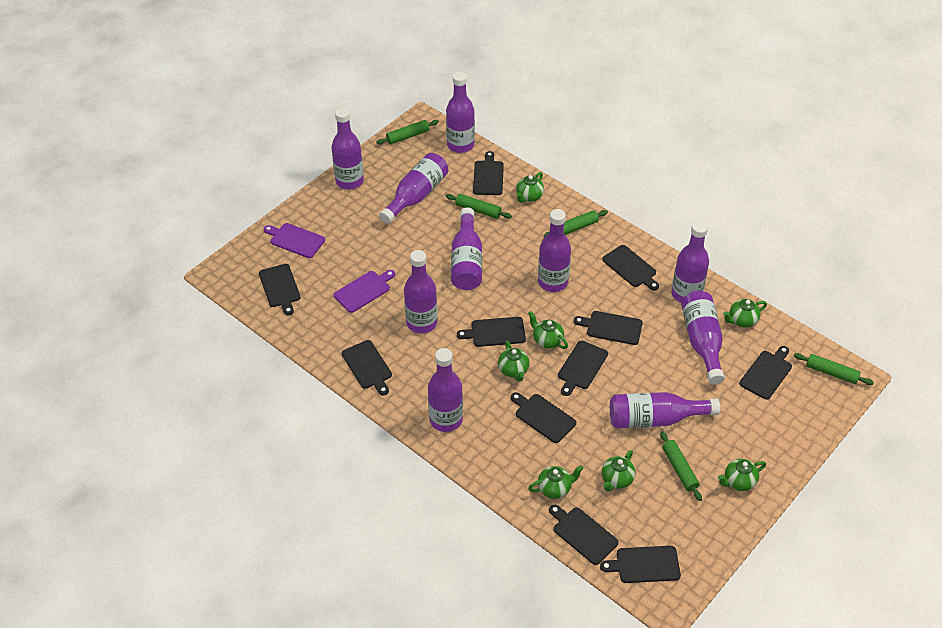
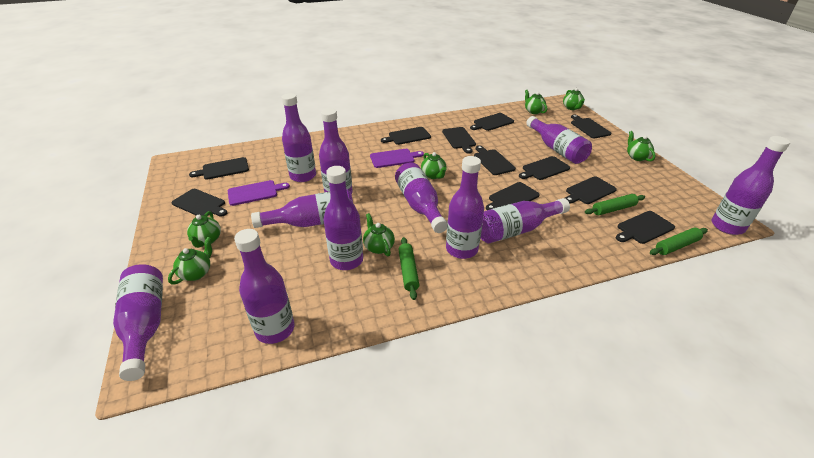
green rolling pin: [376,120,439,145] [445,194,512,219] [544,210,608,237] [660,431,702,501] [794,353,874,385] = 5 -> [398,237,419,300] [585,194,645,215] [650,228,708,255] = 3
purple bottle: [331,108,364,190] [379,153,448,224] [404,250,438,333] [428,348,463,432] [446,72,475,153] [451,207,482,290] [538,209,571,292] [610,392,720,428] [671,221,709,303] [681,291,725,385] = 10 -> [113,264,163,381] [234,229,295,344] [251,190,353,228] [281,93,316,182] [319,108,353,194] [324,166,363,270] [395,163,447,233] [446,156,484,259] [481,198,570,243] [526,116,592,164] [712,136,790,235] = 11

